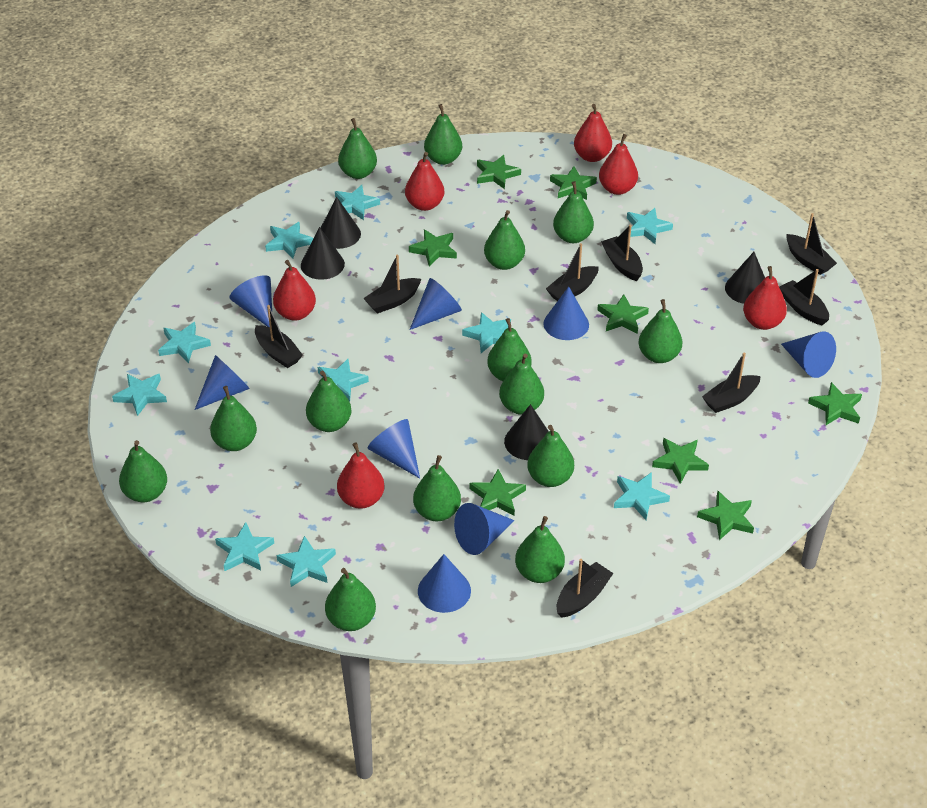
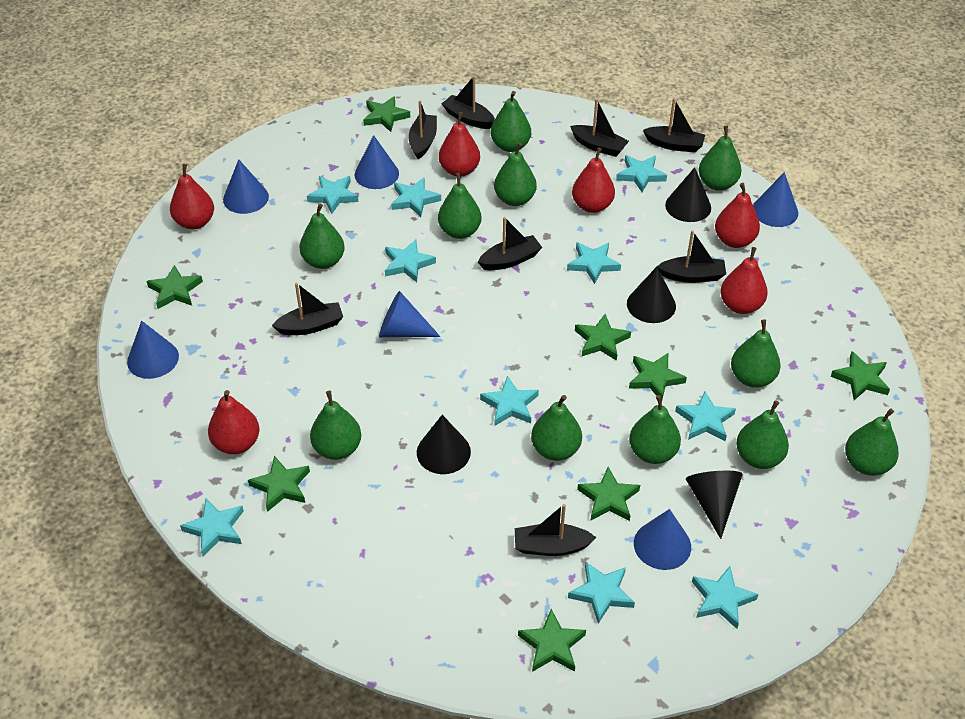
blue cone: [195,355,250,410] [229,275,272,327] [367,419,420,478] [410,278,462,330] [418,554,471,613] [454,503,514,555] [543,287,589,340] [781,331,836,378] = 8 -> [127,321,179,379] [223,159,269,214] [355,135,399,189] [379,291,441,337] [634,509,691,570] [753,172,798,227] = 6
green pear: [119,440,167,502] [210,386,257,451] [306,371,351,432] [325,568,376,631] [338,118,377,179] [413,455,461,521] [424,104,462,165] [484,210,525,270] [487,318,531,381] [499,354,544,415] [515,516,565,583] [527,425,574,487] [553,181,594,243] [638,299,682,363] = 14 -> [299,204,345,269] [310,391,361,460] [438,173,482,239] [491,91,531,152] [494,142,537,206] [531,395,582,461] [629,395,681,464] [699,126,741,191] [731,319,781,388] [736,400,789,469] [845,408,899,476] = 11

